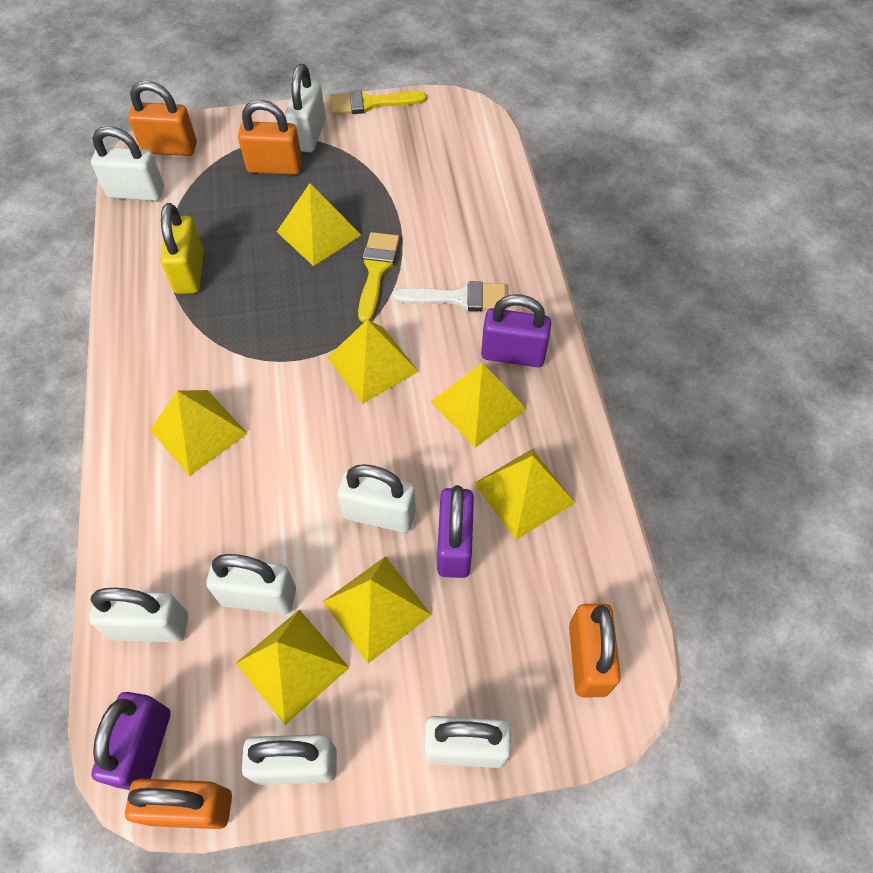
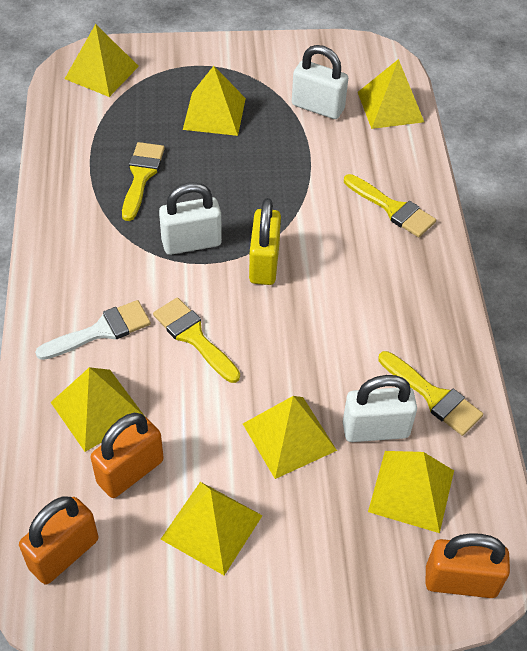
orange padlock: [125,779,232,829] [128,81,197,156] [238,100,302,175] [569,604,621,697] = 4 -> [19,496,98,584] [91,413,164,498] [426,533,510,598] = 3
purple padlock: [91,692,171,790] [437,485,474,578] [481,294,551,367] = 3 -> none = 0
white padlock: [89,588,188,642] [91,126,164,201] [206,554,296,614] [242,734,337,785] [285,64,326,152] [338,464,416,533] [424,716,511,768] = 7 -> [159,183,222,255] [292,45,348,119] [343,375,417,442] = 3
yellow brush: [330,90,427,115] [358,232,399,322] = 2 -> [122,142,165,221] [153,297,240,383] [344,174,436,237] [378,351,483,436] = 4

